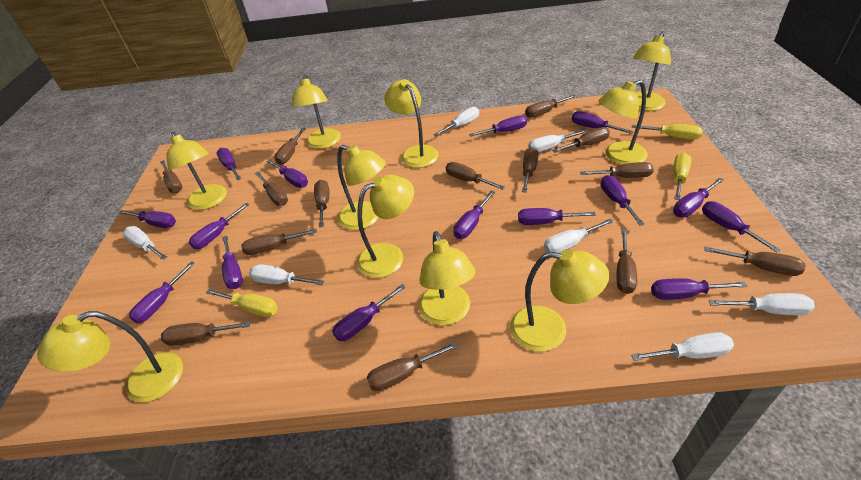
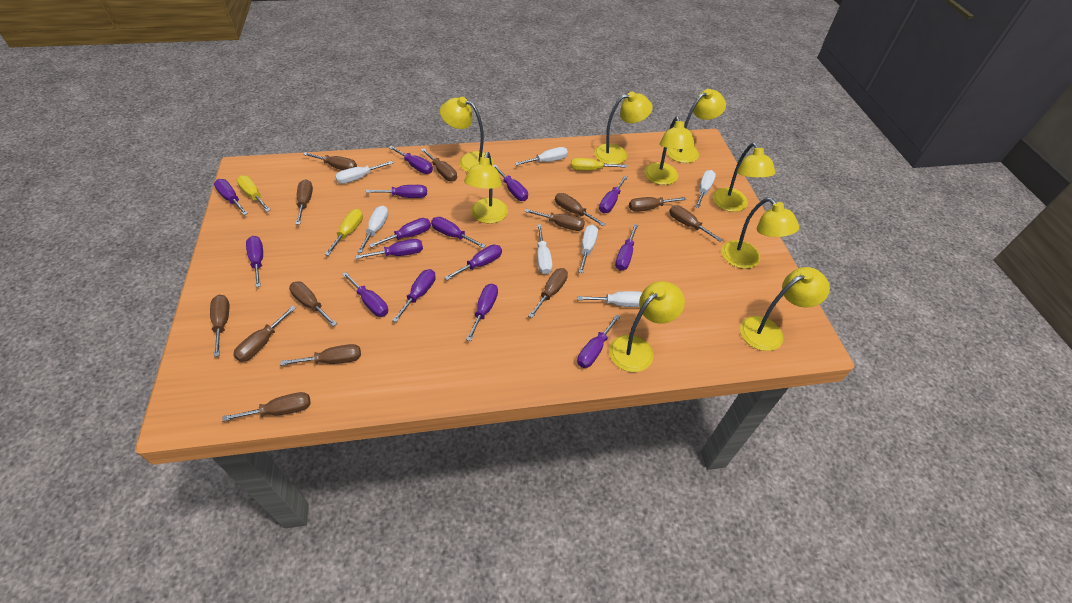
brown screwdriver: [160,160,182,193] [161,322,250,346] [241,229,317,255] [255,171,288,206] [274,128,306,165] [314,180,329,227] [366,342,458,391] [446,162,506,190] [522,147,539,193] [525,95,576,118] [552,127,610,153] [580,162,654,178] [617,229,637,294] [704,247,806,276] = 14 -> [210,295,229,357] [222,392,311,421] [233,306,296,362] [280,344,361,366] [289,281,337,326] [296,179,313,225] [303,152,357,170] [421,148,457,182] [525,209,585,231] [528,268,568,318] [555,193,606,226] [629,197,686,212] [669,205,723,242] = 13
yellow lamp: [37,311,183,402] [166,131,227,210] [291,75,341,149] [337,145,386,230] [357,175,414,278] [384,79,439,168] [418,231,476,325] [510,249,609,352] [598,80,648,165] [633,32,671,111] = 10 -> [440,97,493,172] [464,152,508,224] [594,92,653,164] [609,281,685,372] [644,116,695,185] [667,89,726,163] [712,143,776,212] [722,198,800,269] [740,267,830,351] = 9

